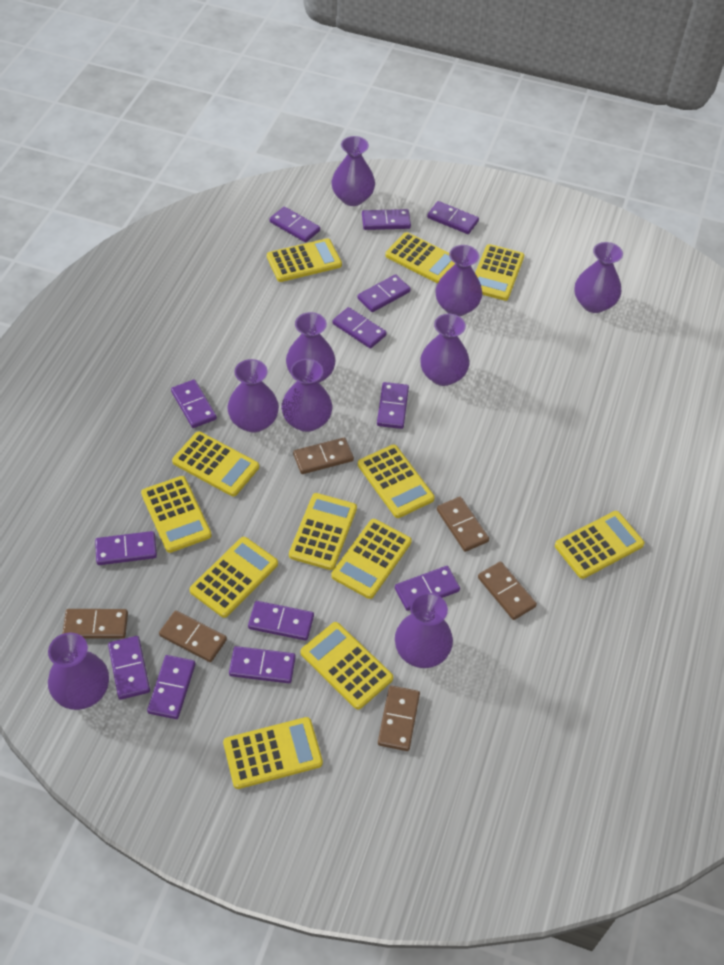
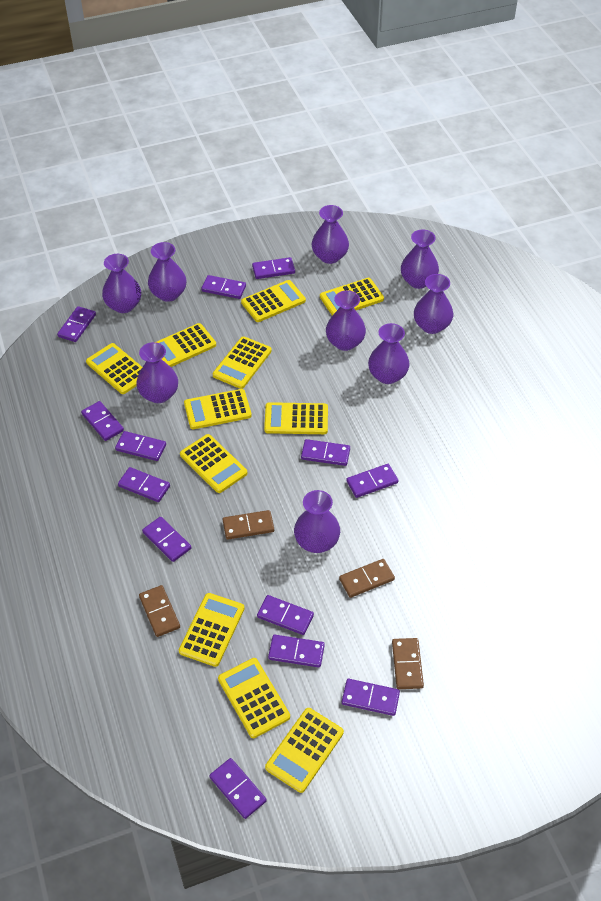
brown domino: [62,609,128,638] [159,611,227,662] [293,438,354,474] [378,685,420,751] [437,497,489,552] [478,562,537,620] = 6 -> [139,585,180,637] [223,510,274,540] [339,559,395,598] [392,638,424,689] = 4
yellow calculator: [141,476,212,553] [172,431,259,496] [190,537,278,618] [223,717,323,789] [267,238,342,282] [289,493,357,570] [301,622,393,709] [331,519,412,599] [358,445,435,518] [385,232,455,283] [475,244,524,301] [555,511,644,579] = 12 -> [86,343,142,394] [156,323,216,367] [179,593,245,667] [180,434,248,493] [184,389,252,429] [213,336,272,389] [218,658,290,738] [241,280,306,322] [264,402,328,434] [265,708,344,793] [320,278,384,316] = 11

